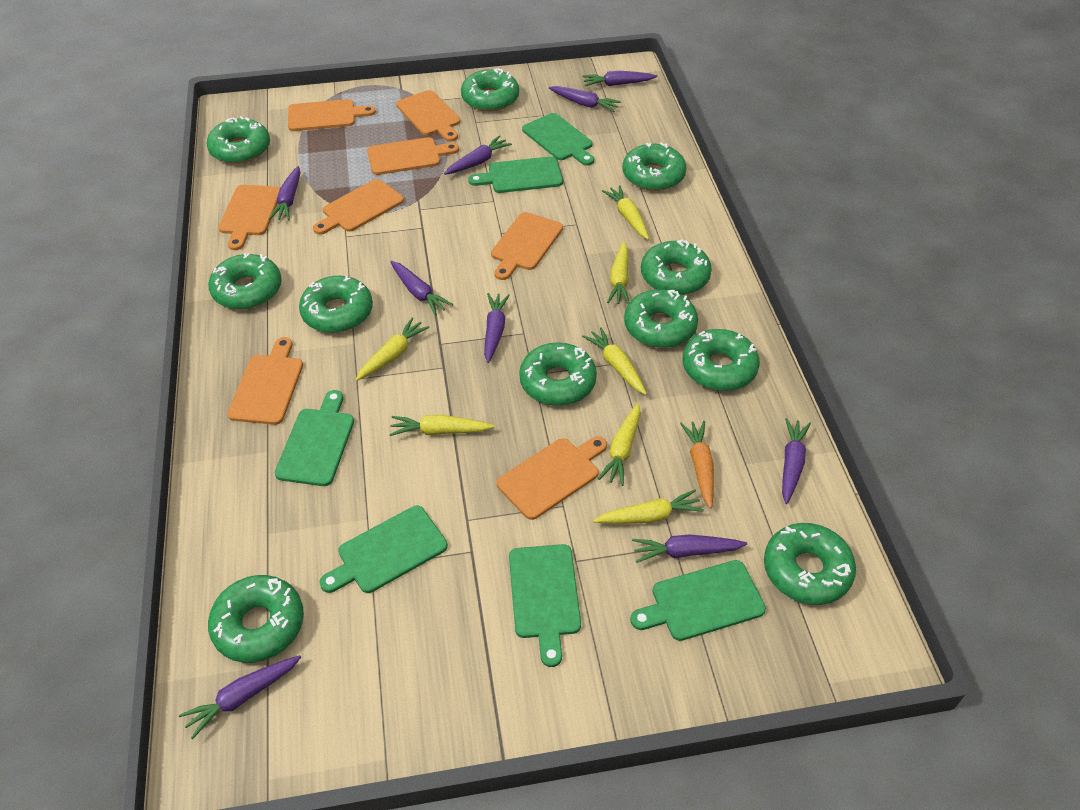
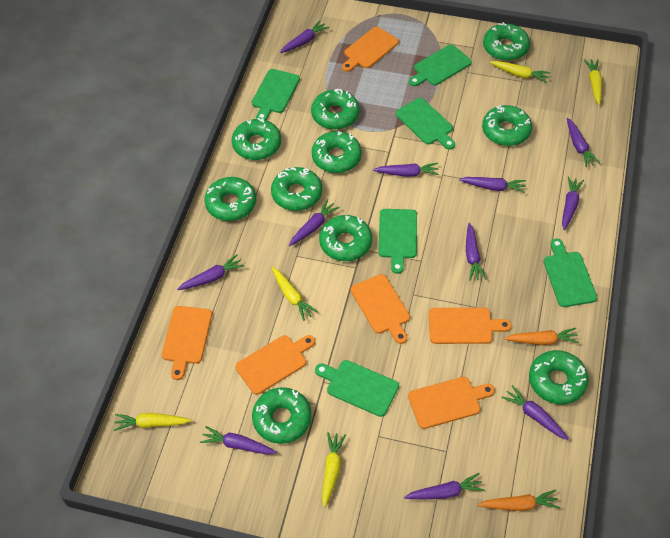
green donut: [207,116,270,164] [208,253,282,309] [208,575,304,663] [299,276,373,333] [461,68,519,112] [519,342,597,406] [622,142,687,191] [624,289,698,348] [641,239,712,295] [683,329,760,391] [764,523,856,605] = 11 -> [204,177,256,221] [232,118,281,160] [252,387,312,444] [271,167,322,211] [311,89,360,129] [312,131,362,173] [319,215,372,261] [482,105,532,146] [483,22,530,61] [529,350,589,405] = 10
orange carrot: [680,421,714,509] = 1 -> [477,490,560,511] [504,328,579,345] = 2
orange cutting board: [218,185,280,250] [228,337,303,425] [288,99,376,131] [313,179,404,234] [367,137,459,175] [396,90,460,141] [491,212,563,280] [497,436,607,520] = 8 -> [162,306,212,380] [235,335,315,395] [342,27,399,72] [351,274,410,344] [408,377,495,429] [429,308,512,344] = 6
purple carrot: [179,655,301,740] [269,166,300,220] [390,261,453,315] [444,136,512,175] [484,293,510,363] [549,86,621,112] [582,71,657,86] [632,534,747,563] [782,418,811,504] = 9 -> [177,254,245,290] [200,426,277,455] [280,20,329,53] [289,199,340,246] [373,163,439,177] [404,473,485,499] [459,177,526,193] [466,223,486,281] [501,385,569,440] [562,177,584,230] [567,118,600,167] = 11
yellow carrot: [356,317,430,381] [389,415,494,436] [582,327,647,395] [593,490,704,524] [598,403,640,486] [602,185,649,240] [607,241,630,304] = 7 -> [114,413,191,431] [272,267,318,321] [322,432,346,508] [489,61,550,83] [584,59,602,105] = 5

